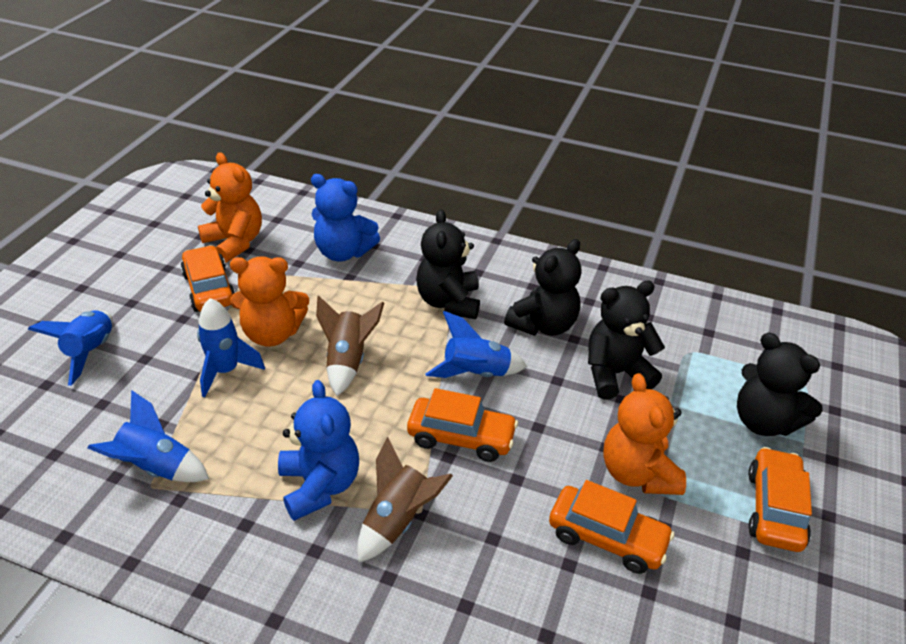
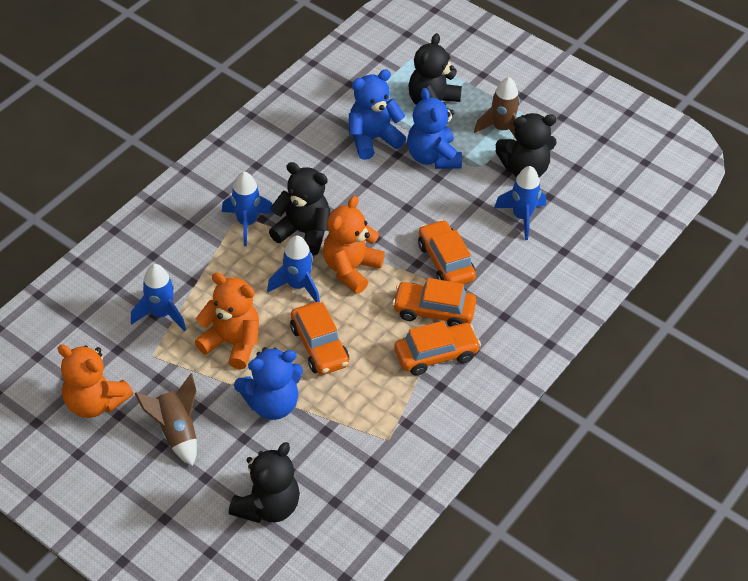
blue teddy bear: [278,380,359,521] [311,174,380,261] = 2 -> [234,347,303,420] [349,69,406,160] [407,88,462,169] = 3

